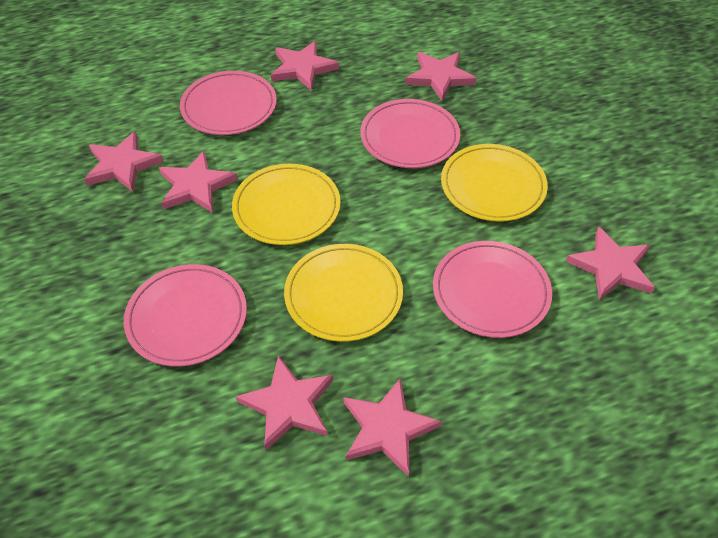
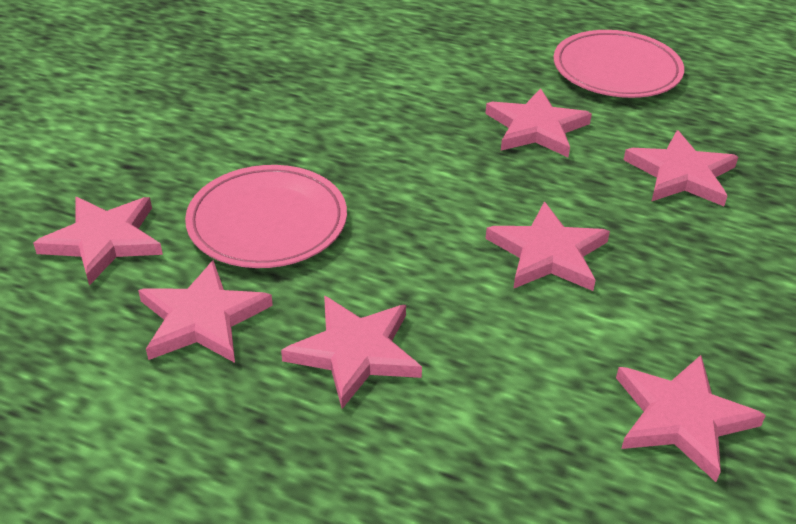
pink plate: [124,264,247,367] [180,71,277,135] [360,99,460,168] [433,241,552,338] = 4 -> [185,165,347,268] [554,30,684,98] = 2
yellow plate: [232,164,341,245] [284,244,403,342] [441,144,548,222] = 3 -> none = 0

